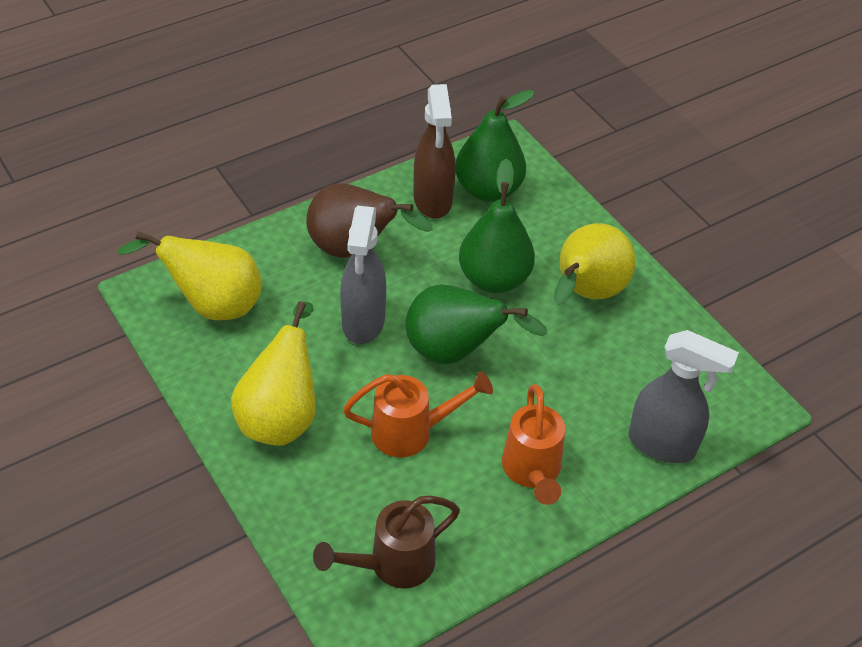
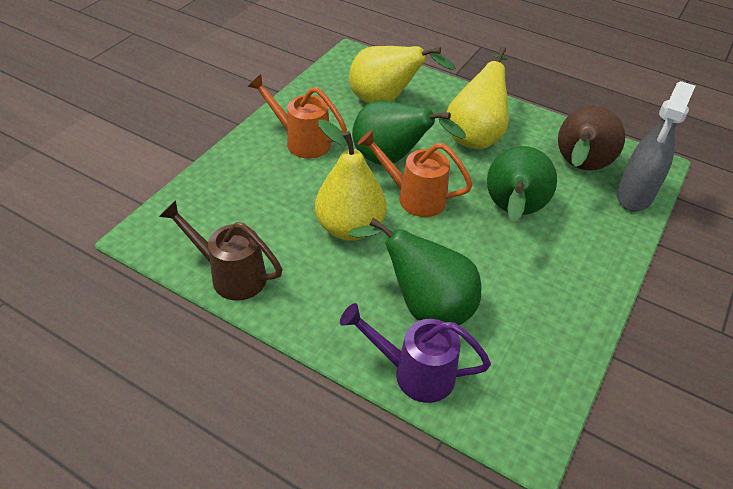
brown spray bottle: [414,84,456,219] = 1 -> none = 0
grey spray bottle: [340,206,387,344] [628,330,739,463] = 2 -> [617,81,695,211] = 1
purple watering can: none = 0 -> [340,303,491,403] = 1

